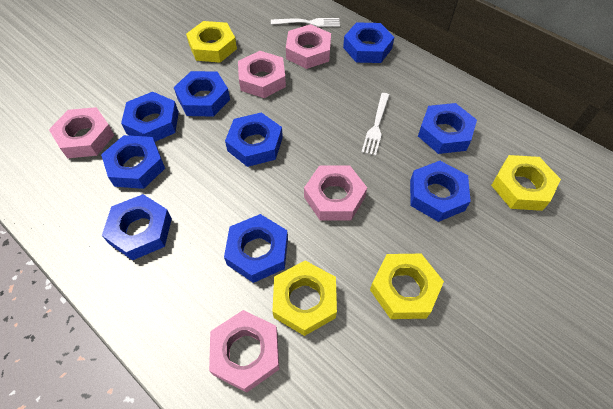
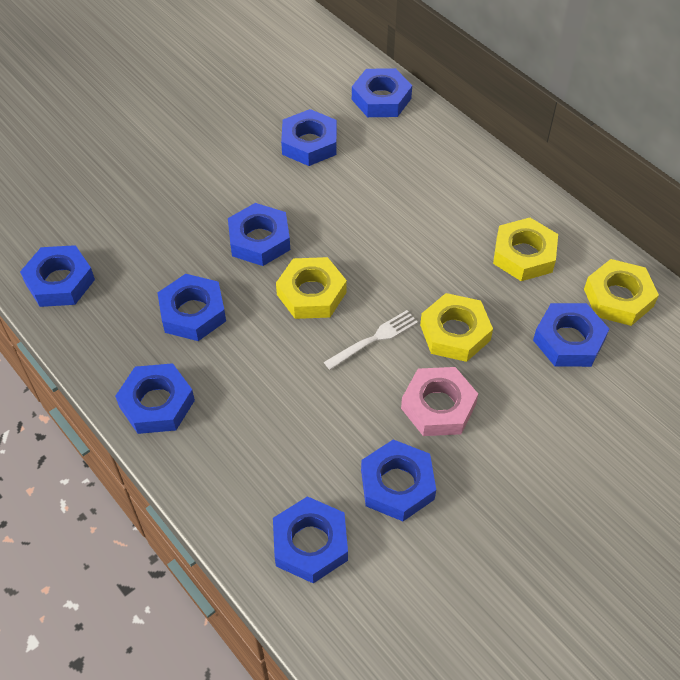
pink nut: [49,107,114,158] [209,310,279,393] [238,51,286,98] [286,24,331,69] [304,165,367,220] = 5 -> [401,367,478,436] = 1
white fork: [271,18,340,27] [361,93,389,156] = 2 -> [324,310,418,370] = 1

